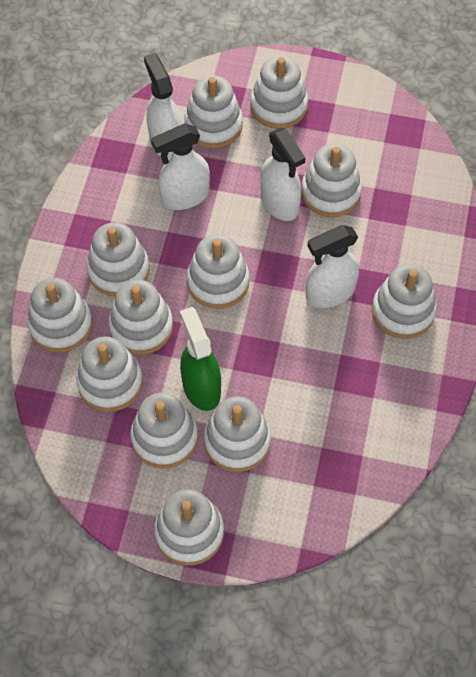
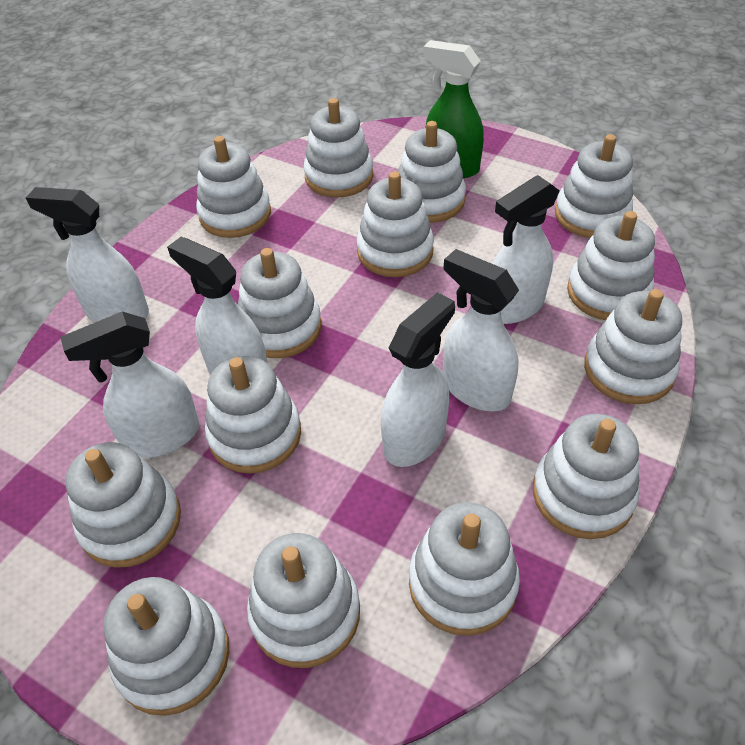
white spray bottle: [144,53,183,159] [151,124,210,210] [260,128,306,221] [306,225,359,308] = 4 -> [26,187,149,322] [60,311,199,458] [167,237,268,375] [381,292,455,467] [443,249,519,412] [492,175,560,324] = 6
white stacking toy: [27,278,92,353] [76,337,143,412] [87,222,150,297] [109,280,173,355] [130,393,198,469] [154,489,224,565] [184,76,243,149] [187,234,249,309] [204,396,271,472] [250,56,308,129] [301,144,362,217] [372,264,437,339] = 12 -> [65,442,181,568] [103,577,229,716] [196,136,271,238] [205,356,301,474] [238,248,322,358] [247,533,360,668] [304,98,373,198] [357,171,434,277] [398,121,466,223] [409,502,520,636] [533,414,639,539] [555,134,633,238] [567,211,655,320] [584,289,682,404] = 14

